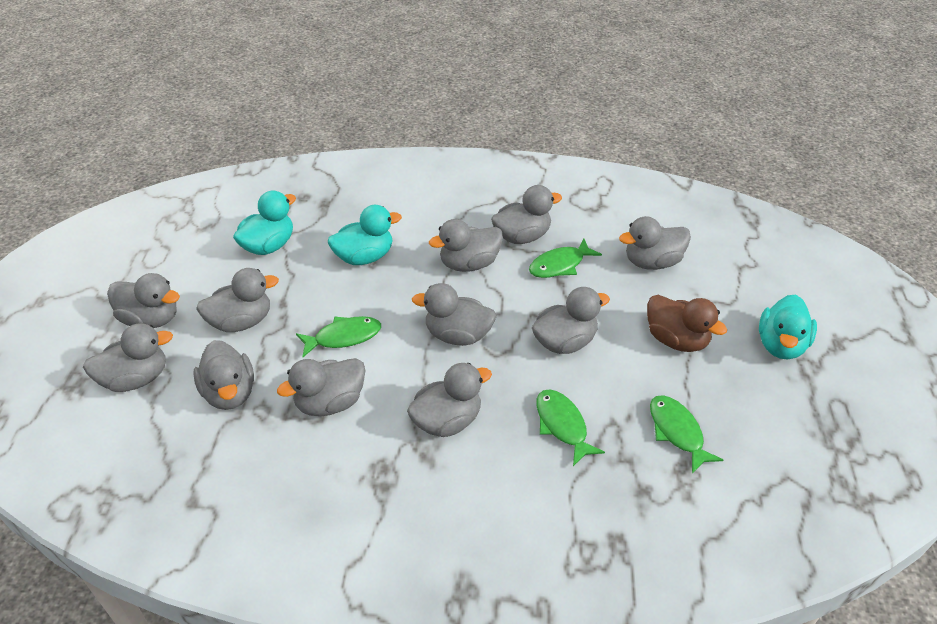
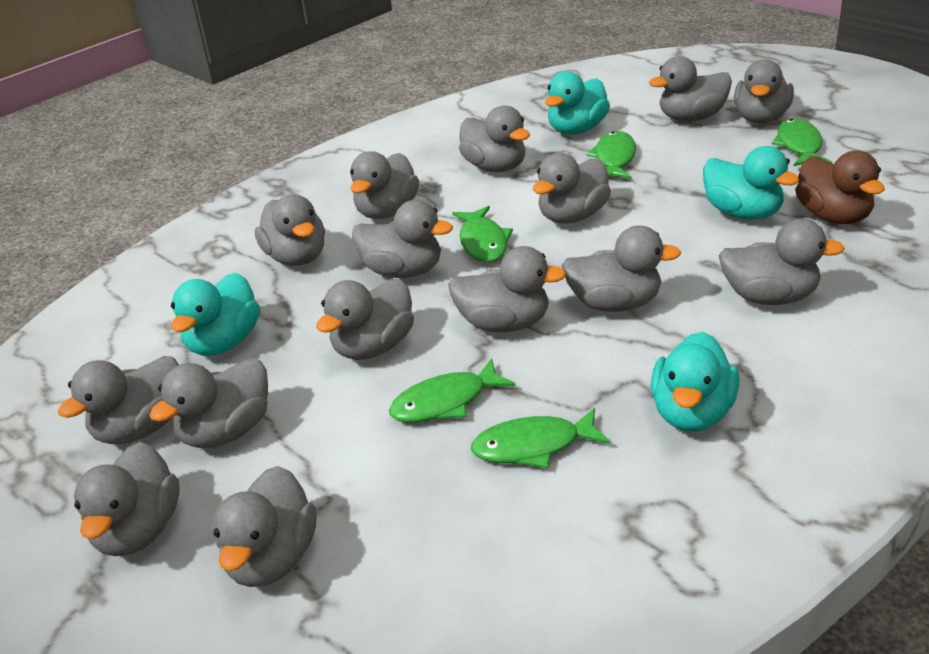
green fish: [296,316,381,357] [529,239,602,278] [537,390,605,466] [650,395,723,473] = 4 -> [389,358,516,423] [452,206,513,262] [471,408,610,468] [586,131,636,179] [772,118,832,166] = 5
grey duck: [83,323,173,392] [107,273,180,328] [193,340,254,410] [196,268,279,332] [277,358,366,416] [407,363,492,437] [412,283,496,346] [429,219,503,272] [491,185,562,244] [532,287,610,354] [619,216,691,270] = 11 -> [58,356,179,444] [74,442,179,556] [149,358,268,448] [213,466,316,587] [255,194,325,266] [316,279,414,360] [350,151,419,219] [352,200,453,278] [448,246,566,332] [459,105,530,172] [533,153,611,223] [562,225,682,312] [649,56,732,122] [719,219,845,305] [734,59,794,124] = 15
turquoise duck: [233,191,296,255] [328,205,402,265] [759,295,817,359] = 3 -> [171,273,260,356] [545,71,610,135] [650,332,739,432] [703,146,800,220] = 4

